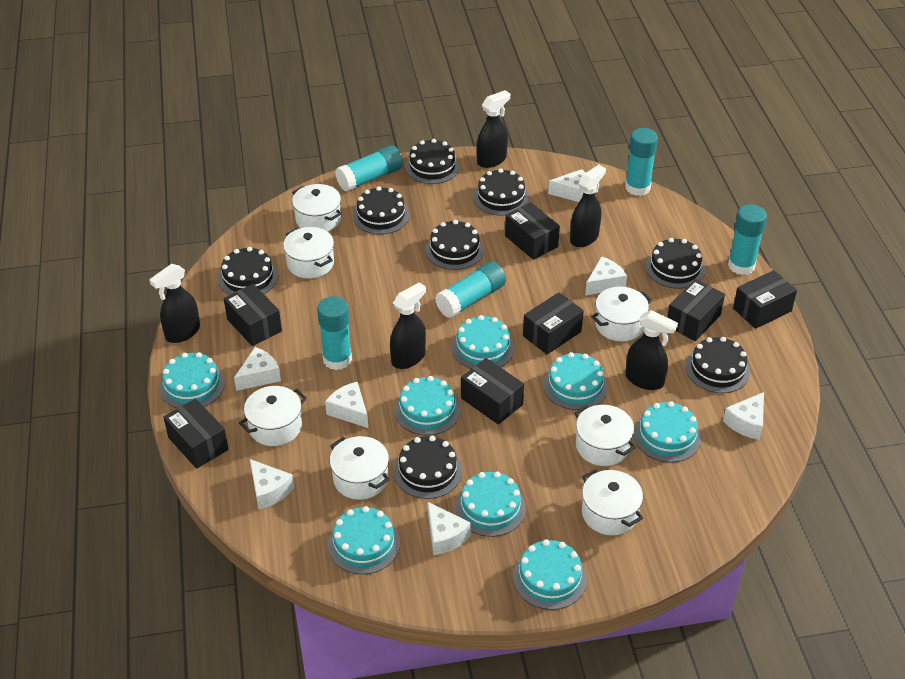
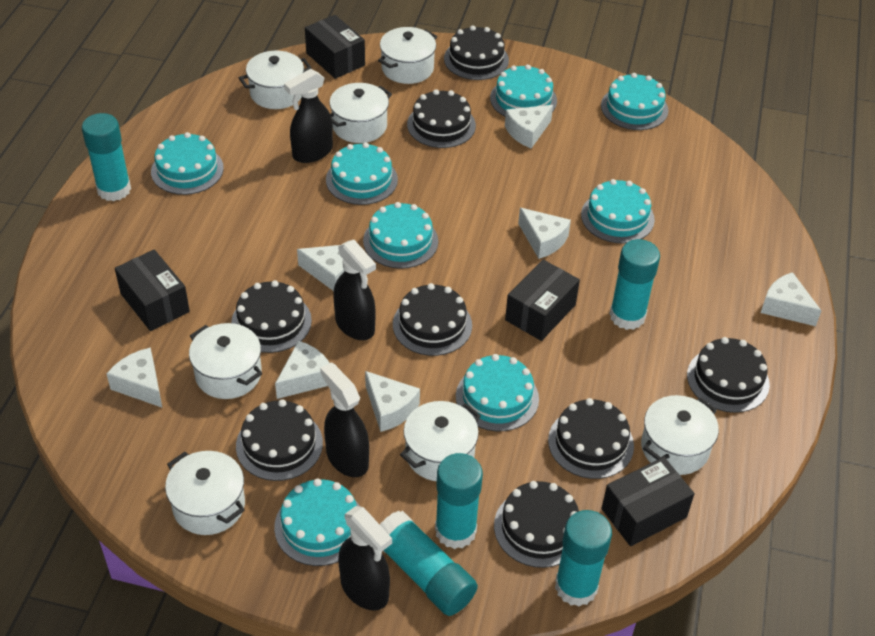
black box: [163,398,229,469] [224,284,282,346] [461,358,524,425] [505,202,560,260] [523,292,584,354] [667,279,725,341] [733,270,797,329] = 7 -> [115,250,190,331] [305,15,365,79] [505,260,580,341] [601,457,695,546] = 4
black spray bottle: [149,264,200,343] [390,282,426,369] [477,90,510,168] [570,165,606,247] [625,310,678,390] = 5 -> [284,69,333,163] [320,362,369,477] [333,240,376,340] [338,506,392,611] = 4

